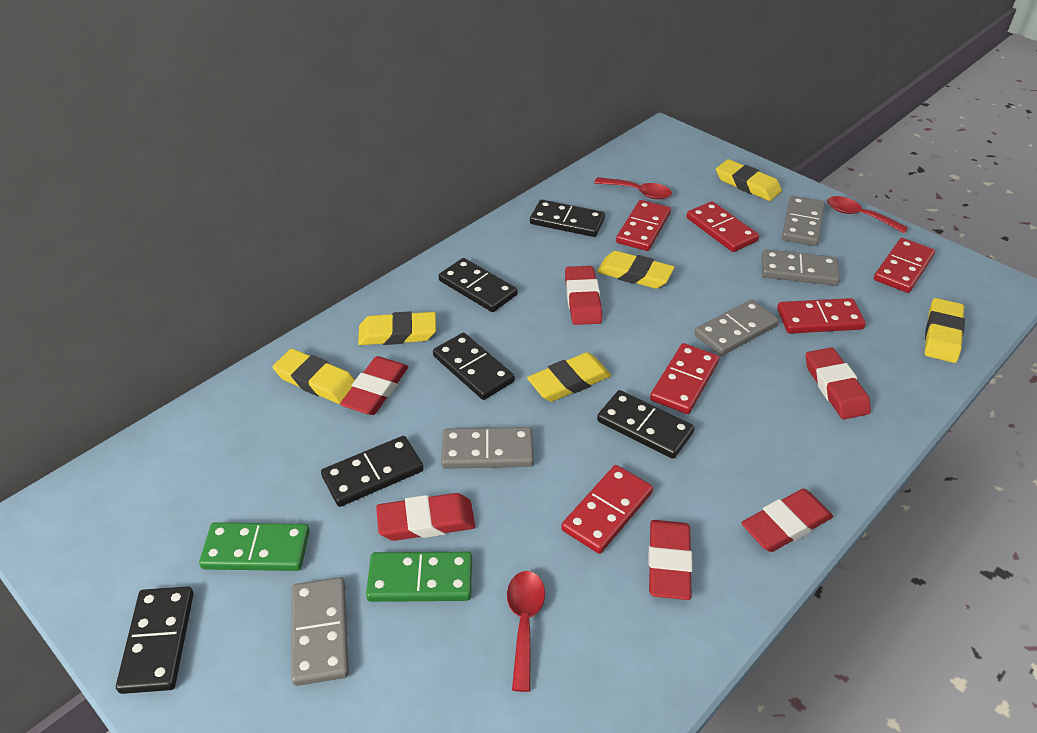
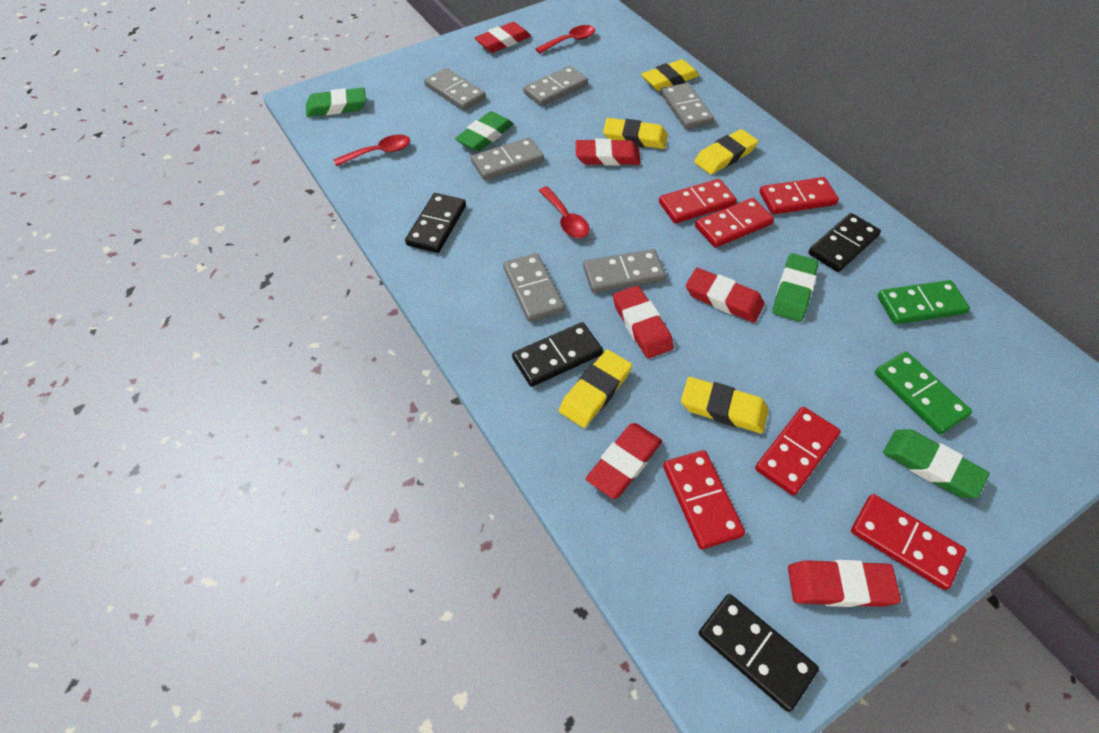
black domino: [116,587,194,694] [321,436,424,507] [433,333,515,400] [439,258,517,312] [530,200,605,237] [597,390,695,459] = 6 -> [405,193,466,253] [512,322,603,387] [699,594,819,712] [808,213,881,272] = 4
green eraser: none = 0 -> [306,88,366,117] [455,111,513,152] [772,253,819,322] [883,429,989,498] = 4
grey domino: [291,577,349,686] [441,427,534,469] [695,299,779,356] [762,249,840,286] [782,196,825,246] = 5 -> [424,68,486,111] [471,137,544,180] [503,253,564,322] [523,66,588,106] [583,249,666,293] [661,83,714,129] = 6
yellow eraser: [273,349,355,404] [358,311,436,345] [527,352,611,402] [597,251,675,289] [716,159,782,201] [925,298,965,363] = 6 -> [559,350,632,428] [603,118,668,149] [641,59,699,91] [681,377,769,434] [694,129,758,175] = 5

